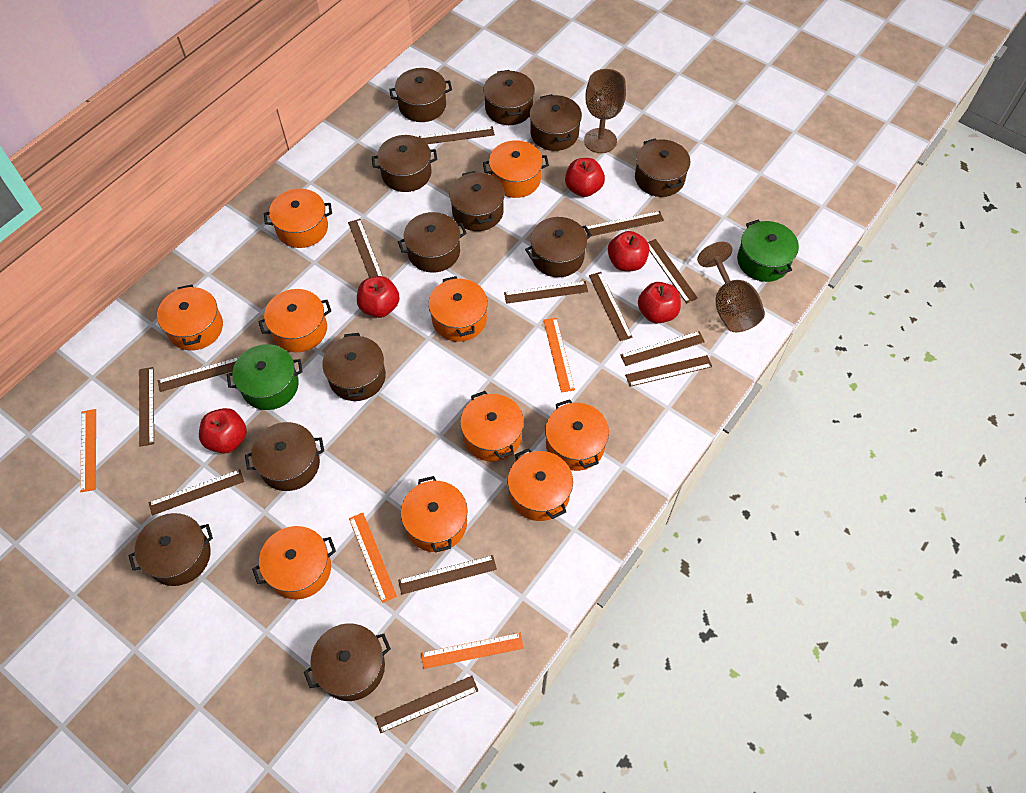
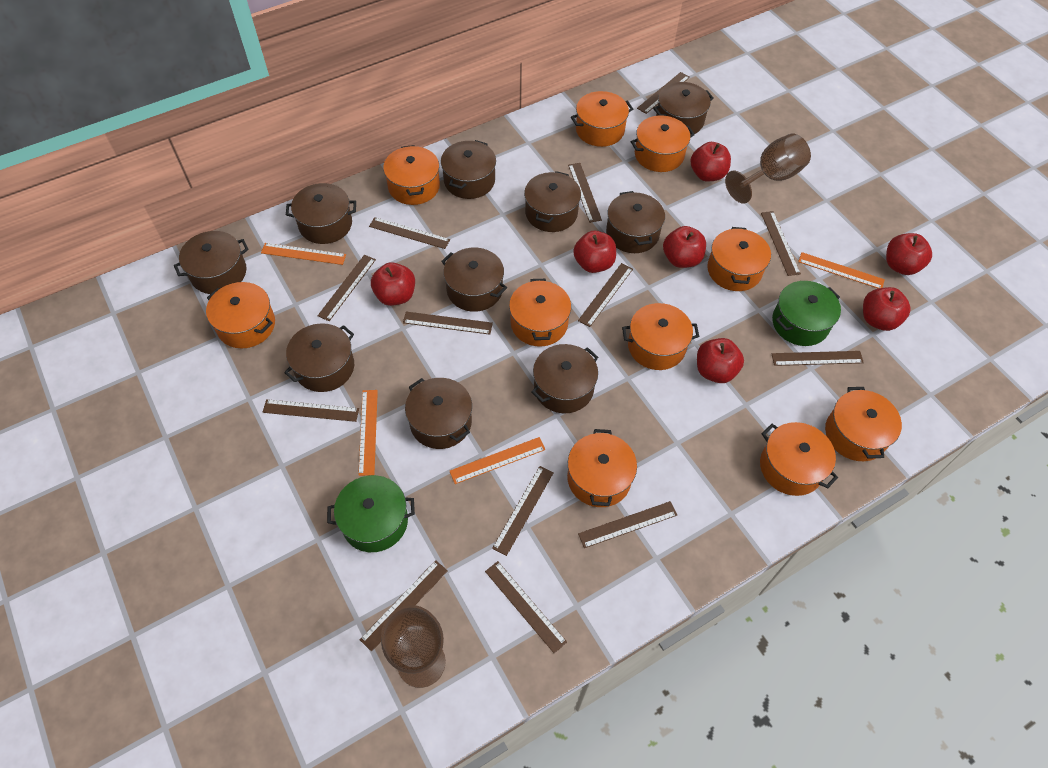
brown pot: [129,513,213,586] [245,422,324,491] [304,623,391,701] [322,333,386,401] [372,135,437,192] [389,68,452,122] [398,212,467,273] [449,171,505,231] [483,70,535,125] [525,217,592,277] [530,94,582,151] [635,139,690,197] = 12 -> [174,231,249,294] [284,323,354,392] [286,183,356,244] [405,378,472,449] [441,140,496,199] [441,248,507,312] [524,171,581,232] [532,344,598,413] [606,191,665,253] [653,82,714,135] = 10
red apple: [199,408,247,454] [357,276,400,318] [565,158,605,197] [608,231,649,271] [638,282,681,323] = 5 -> [371,262,415,306] [573,231,616,273] [663,226,706,268] [690,142,731,182] [697,338,744,383] [863,287,911,331] [886,233,932,275] = 7

